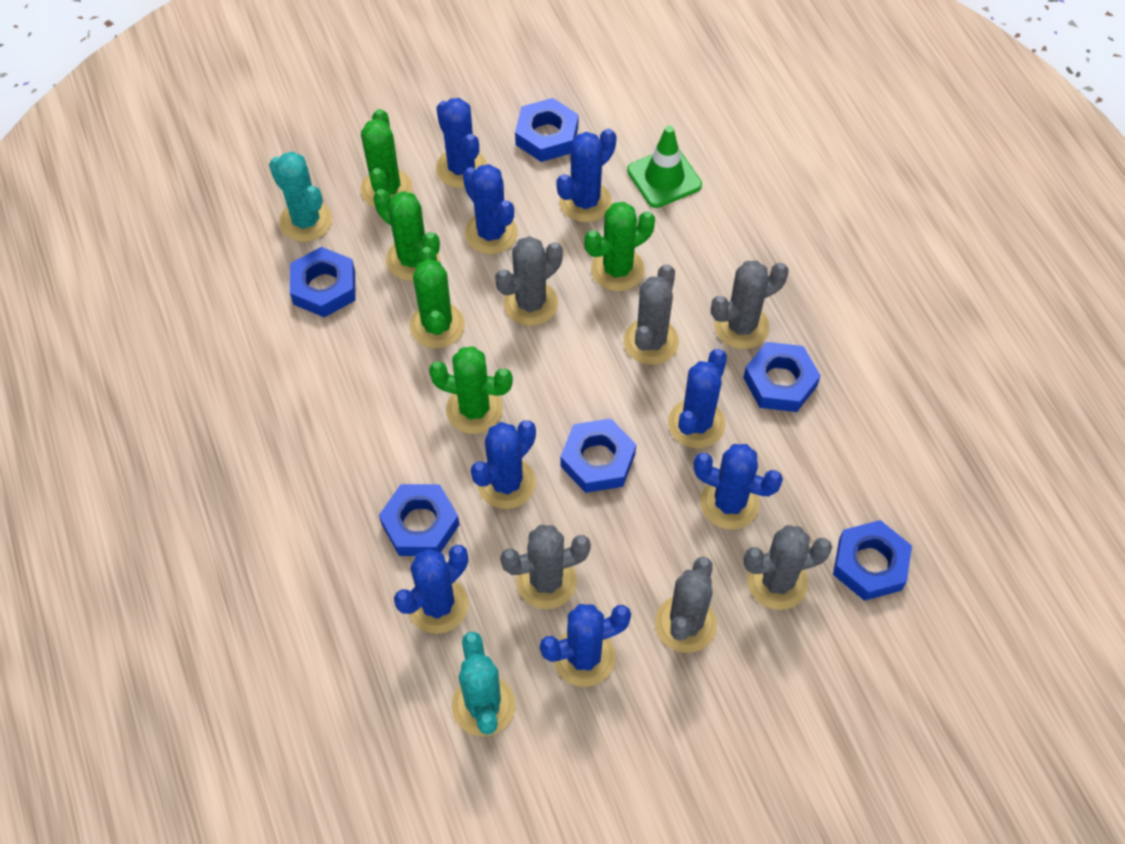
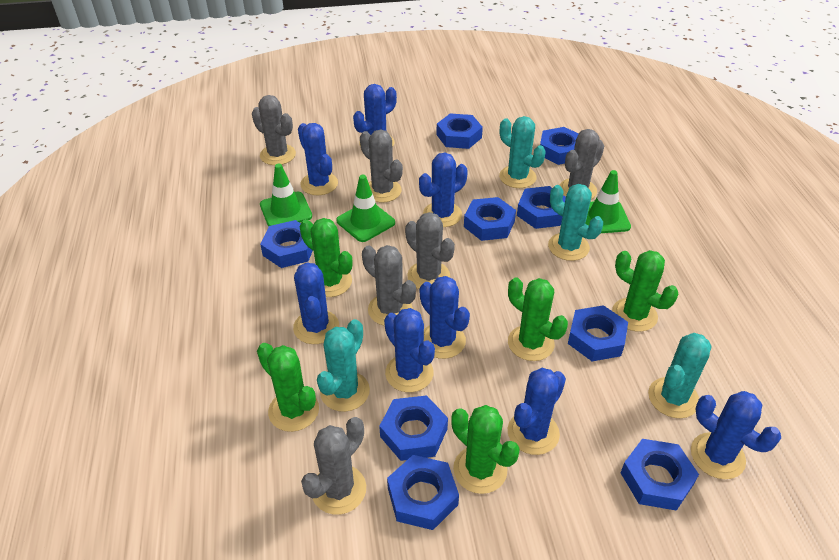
blue nut: [290,247,356,318] [379,484,460,556] [515,98,579,162] [560,418,636,493] [743,342,821,412] [833,520,912,601] = 6 -> [260,220,313,268] [379,395,448,461] [387,455,459,530] [436,113,483,149] [464,197,516,241] [517,186,566,229] [540,127,579,165] [568,305,628,361] [621,439,699,511] = 9
green traffic cone: [627,125,702,208] = 1 -> [260,164,312,227] [336,175,395,242] [585,170,631,233] = 3
turquoise cactus: [269,152,332,242] [452,631,516,736] = 2 -> [317,319,370,412] [499,116,546,188] [548,184,603,261] [648,333,712,418] = 4

